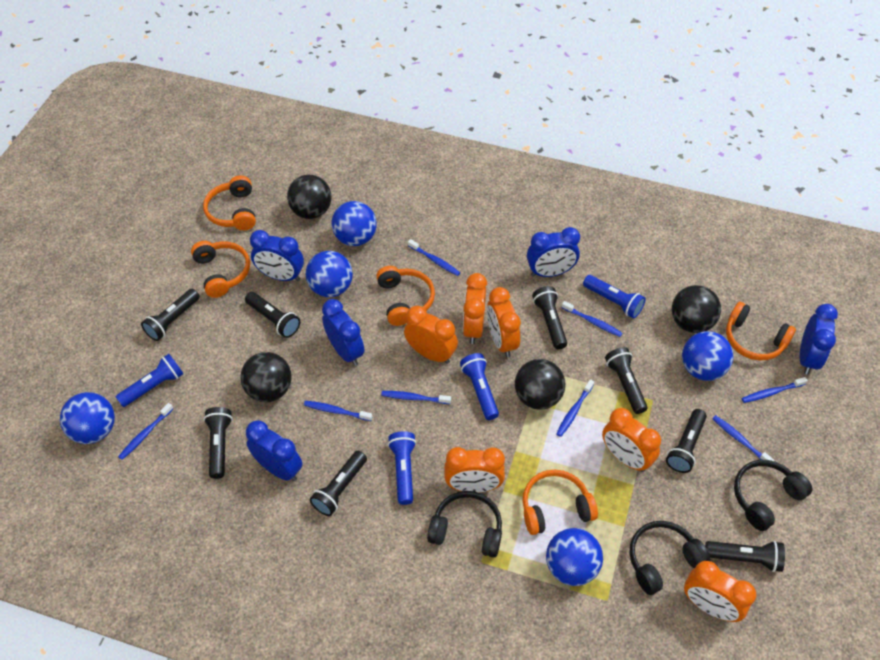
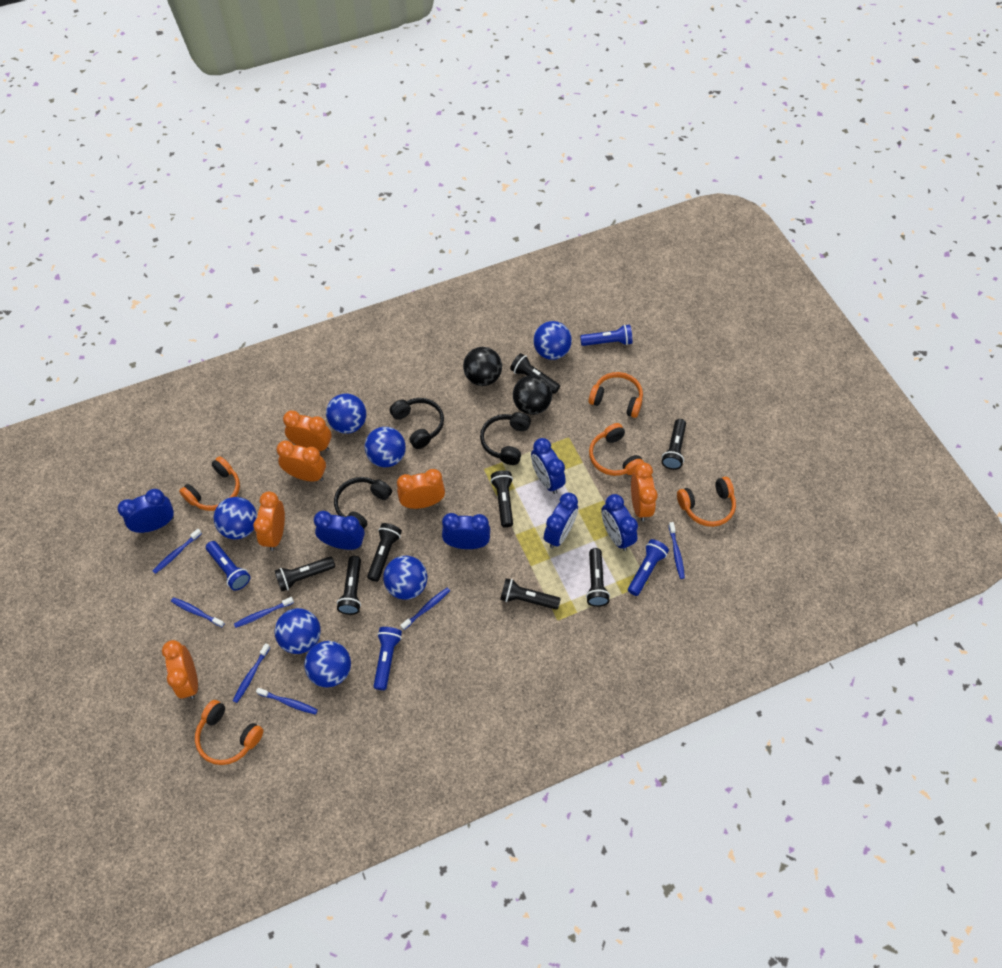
black ball: [240,352,292,402] [287,175,332,219] [515,359,565,410] [672,285,721,333] = 4 -> [463,347,502,386] [513,375,552,415] = 2
blue ball: [60,392,115,444] [306,251,353,297] [332,201,377,246] [546,528,603,586] [682,331,733,381] = 5 -> [213,497,257,539] [275,608,321,654] [304,641,351,688] [326,393,366,434] [365,427,406,468] [383,556,427,600] [533,321,572,360] = 7
blue clock: [246,420,303,481] [250,230,304,281] [322,299,365,366] [527,227,580,277] [800,304,838,374] = 5 -> [117,489,174,533] [314,511,365,550] [442,513,490,549] [531,438,566,494] [544,493,578,548] [601,494,638,551] = 6
blue toothbrush: [118,403,173,460] [304,401,372,421] [381,391,451,404] [408,239,460,276] [556,379,594,437] [562,301,623,337] [712,415,775,461] [742,377,808,403] = 8 -> [153,529,202,574] [171,597,225,627] [233,643,270,703] [234,597,294,628] [256,688,318,715] [400,588,450,630] [668,522,685,579] = 7

